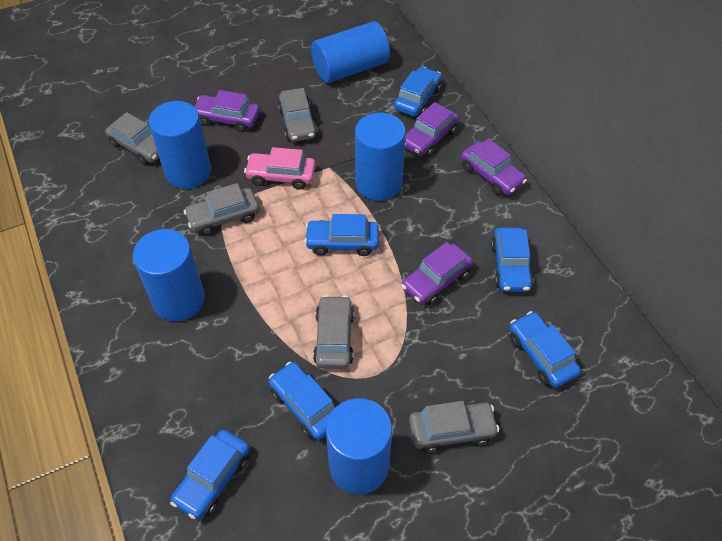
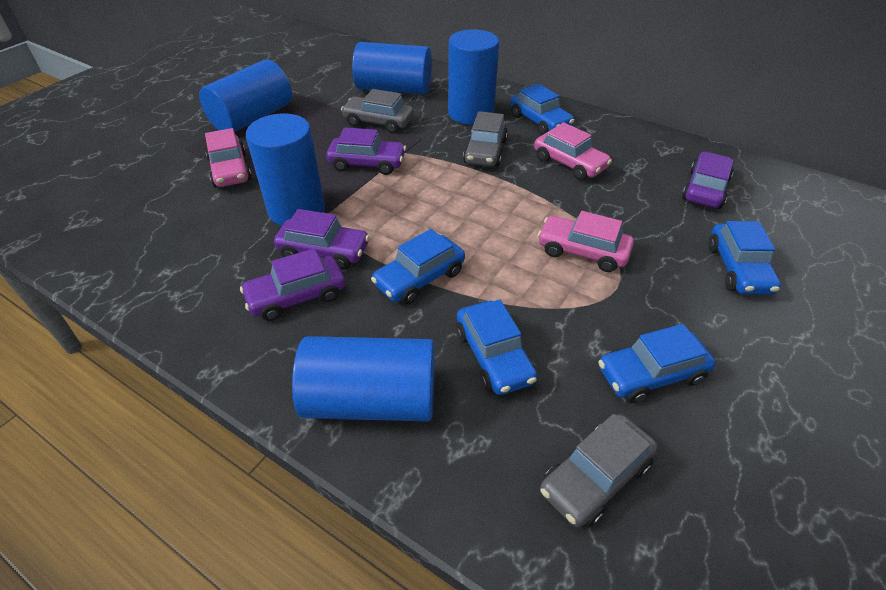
blue car: [170,430,250,520] [269,362,337,440] [304,214,379,256] [394,67,442,117] [491,228,534,292] [510,311,581,388] = 6 -> [371,229,465,304] [456,299,537,395] [510,83,574,135] [598,324,716,403] [708,221,781,295] = 5
grey car: [105,112,159,165] [184,183,259,236] [278,88,318,142] [313,295,354,369] [409,401,499,453] = 5 -> [341,89,414,133] [463,111,508,167] [540,414,658,527] = 3
pink car: [244,147,316,189] = 1 -> [205,128,252,188] [534,122,612,180] [538,211,634,272] = 3

